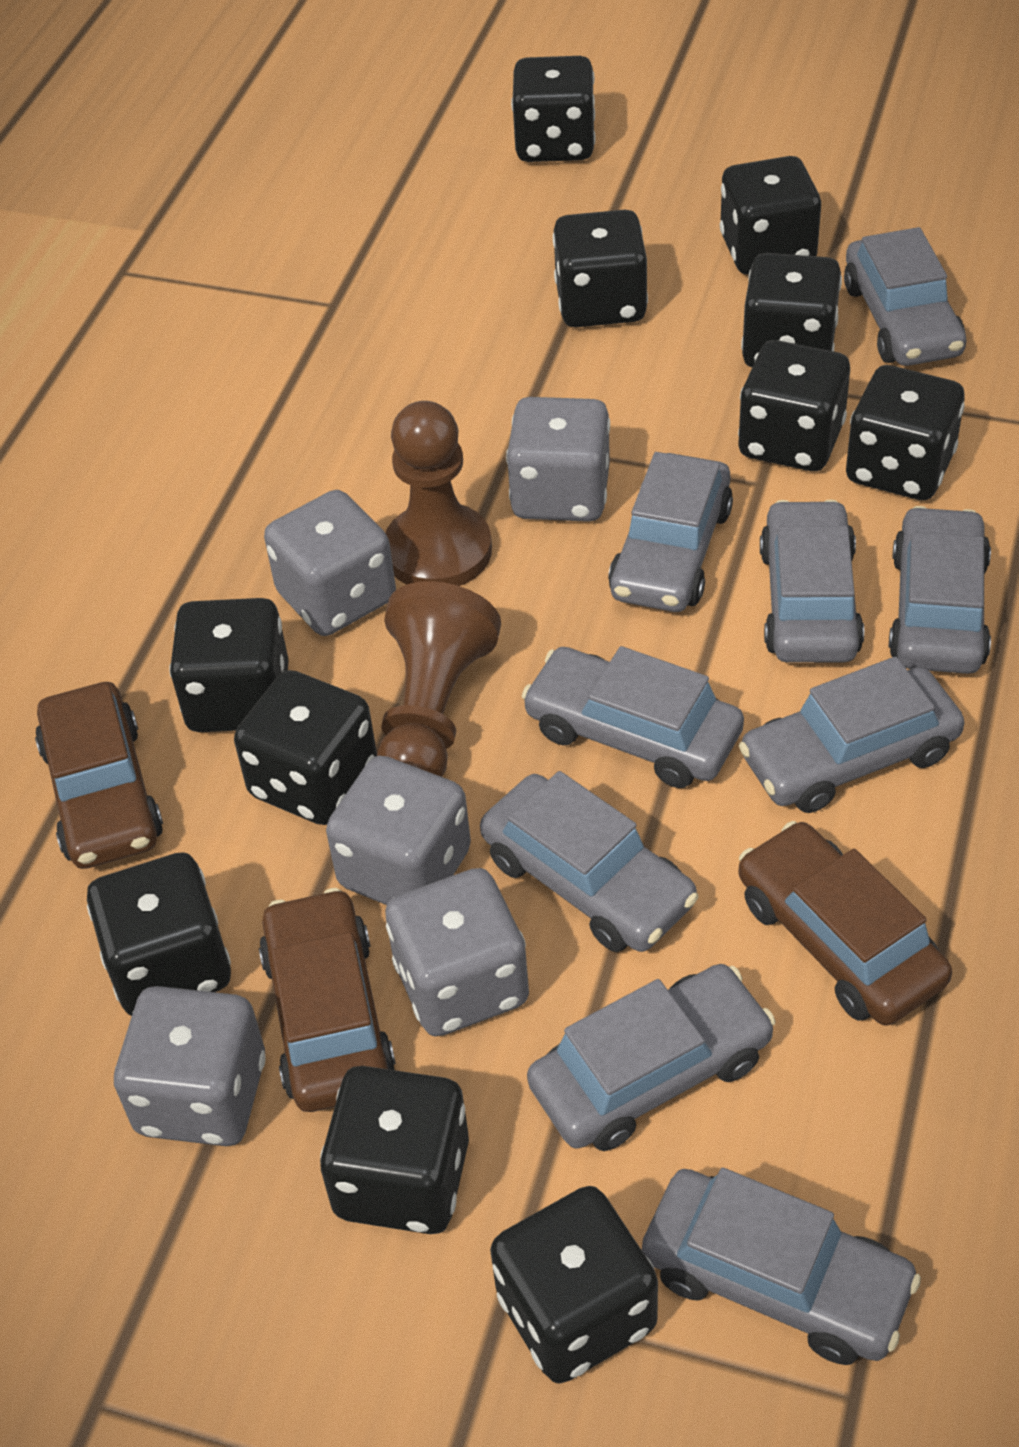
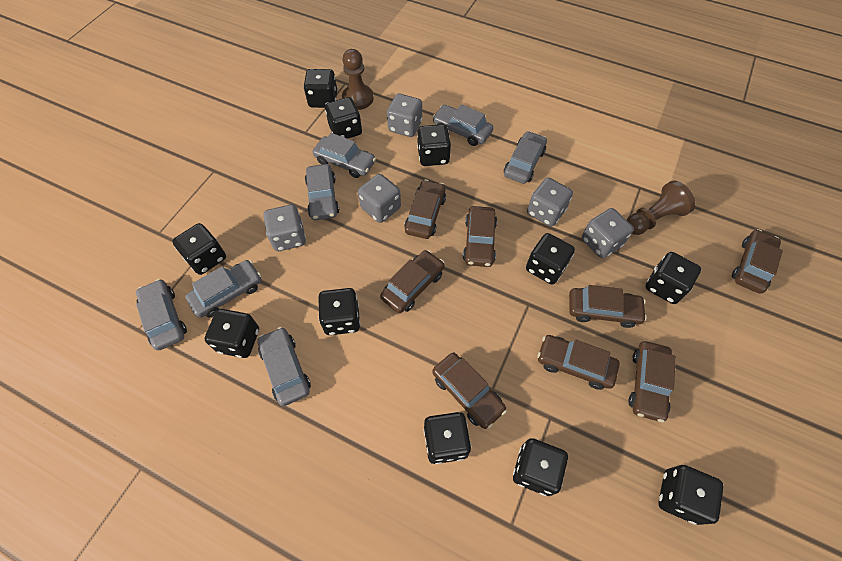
brown car: [35,682,163,869] [259,888,396,1112] [738,821,952,1026] = 3 -> [380,250,445,313] [404,179,446,239] [432,352,507,429] [463,206,497,267] [537,335,620,390] [569,285,647,328] [629,341,676,423] [732,229,783,294] = 8
grey car: [480,771,698,952] [522,646,744,788] [527,964,776,1151] [608,452,733,612] [642,1168,921,1365] [739,656,965,813] [760,499,864,663] [844,227,966,366] [889,506,991,674] = 9 -> [136,279,187,351] [185,260,262,318] [257,327,311,406] [305,164,339,220] [313,133,376,178] [433,104,493,146] [504,131,547,184] = 7

